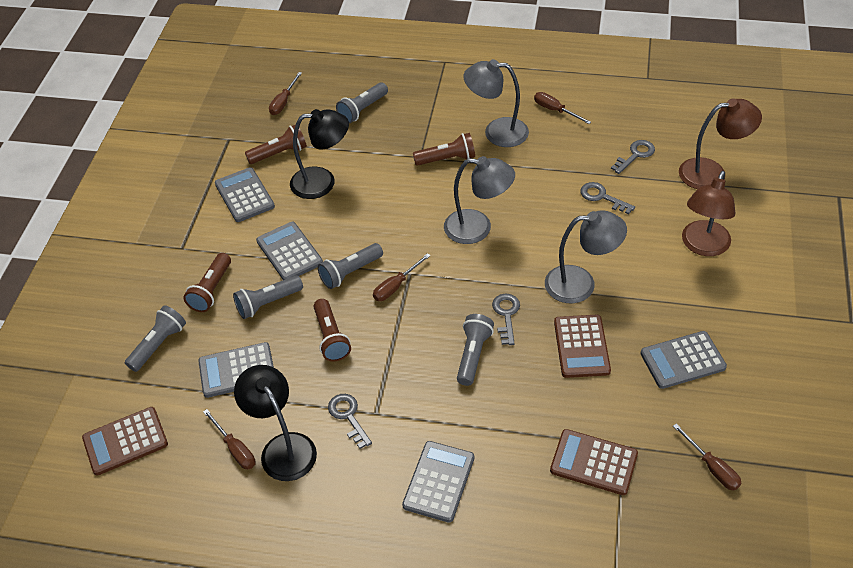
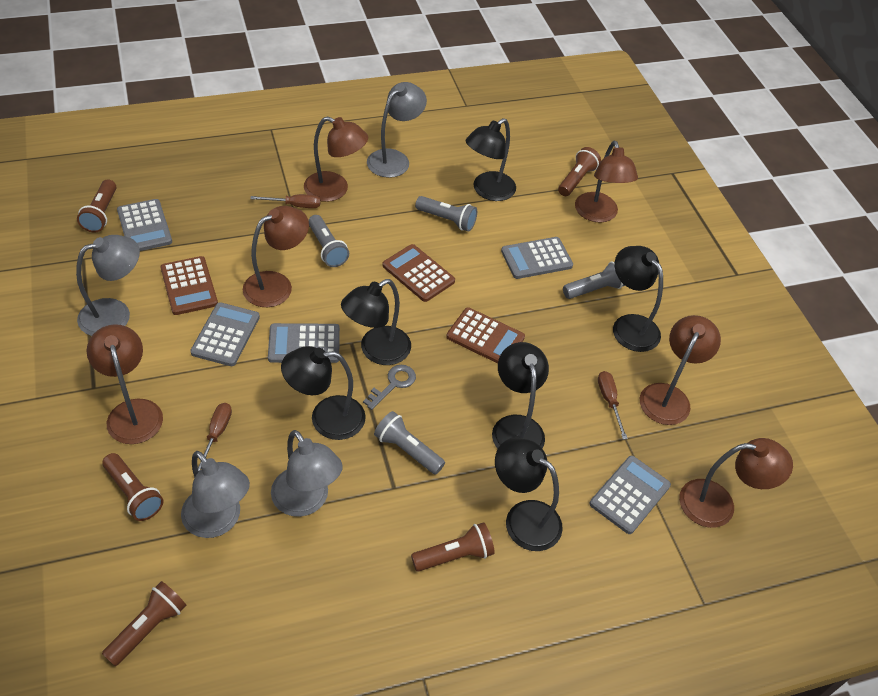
black lamp: [234,365,317,481] [290,109,349,199] = 2 -> [281,346,366,440] [341,279,411,365] [465,118,516,201] [492,342,549,449] [495,437,563,551] [613,246,663,352] = 6
brown flashlight: [183,253,231,312] [245,125,307,164] [313,299,351,361] [413,133,475,166] = 4 -> [77,179,117,233] [102,453,164,521] [102,581,186,666] [411,522,495,572] [558,147,601,196] = 5
brown lamp: [679,98,762,189] [682,171,735,256] = 2 -> [87,324,163,444] [243,206,309,307] [304,116,368,202] [575,141,638,222] [640,315,721,425] [679,438,793,528] = 6
brown screwdriver: [203,409,255,469] [269,72,302,115] [373,253,431,301] [534,92,591,124] [673,423,741,491] = 5 -> [198,403,232,471] [250,194,321,208] [598,371,628,439] = 3
grey flashlight: [125,305,186,372] [233,276,303,319] [318,243,383,289] [336,82,388,123] [457,314,494,386] = 5 -> [308,215,349,267] [374,411,445,475] [415,196,477,232] [563,262,625,299] = 4
grey key: [328,394,372,449] [492,294,520,345] [581,182,635,214] [611,140,655,174] = 4 -> [363,365,416,410] = 1
grey lamp: [444,156,515,244] [463,59,529,147] [545,210,627,303] = 3 -> [76,235,140,336] [181,451,250,538] [271,430,343,517] [367,82,427,178] = 4

